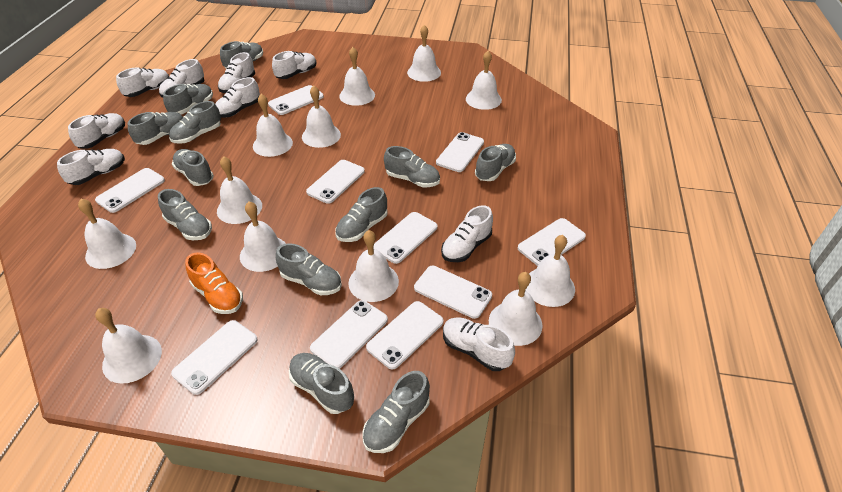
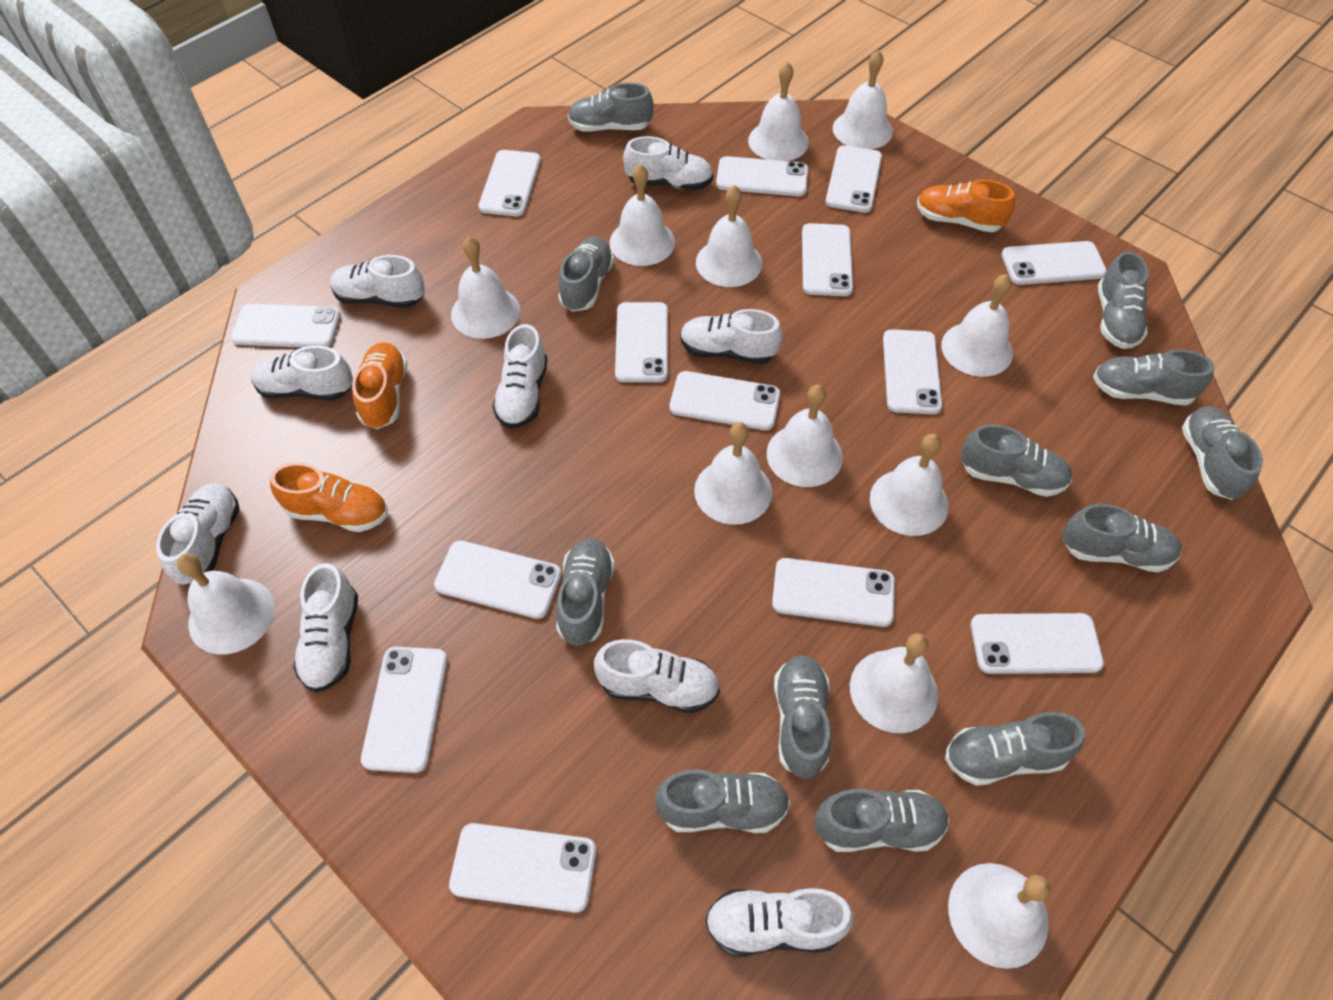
orange shoe: [185,252,243,314] = 1 -> [270,463,388,532] [352,342,408,429] [917,180,1015,232] = 3
white phone: [95,168,165,213] [171,320,258,395] [268,85,324,115] [306,160,365,204] [310,300,388,369] [366,301,443,369] [373,212,437,264] [414,266,492,319] [436,132,484,172] [518,218,586,266] = 10 -> [231,304,341,347] [361,647,448,773] [434,540,562,619] [449,823,596,913] [479,150,541,216] [615,302,668,382] [670,371,780,430] [716,156,808,196] [772,558,895,627] [802,223,853,296] [826,145,882,213] [883,329,942,414] [971,613,1104,674] [1001,241,1107,285] = 14

